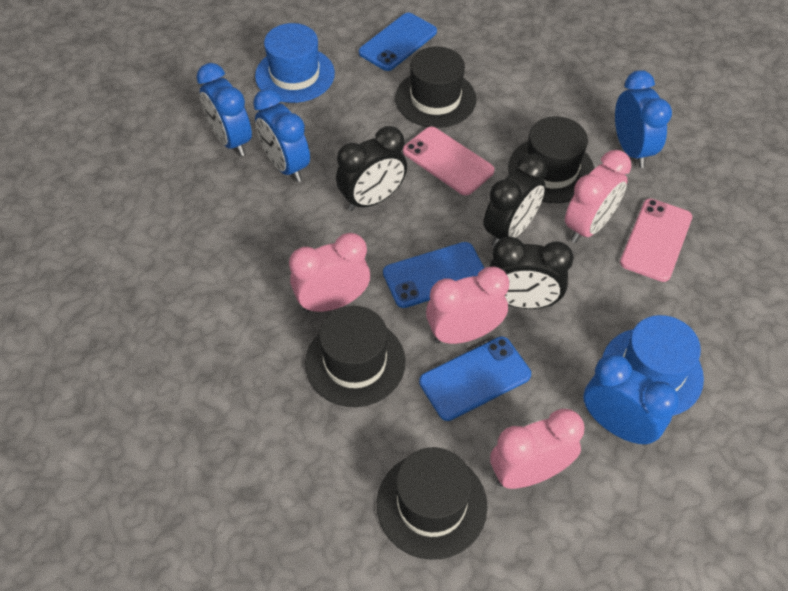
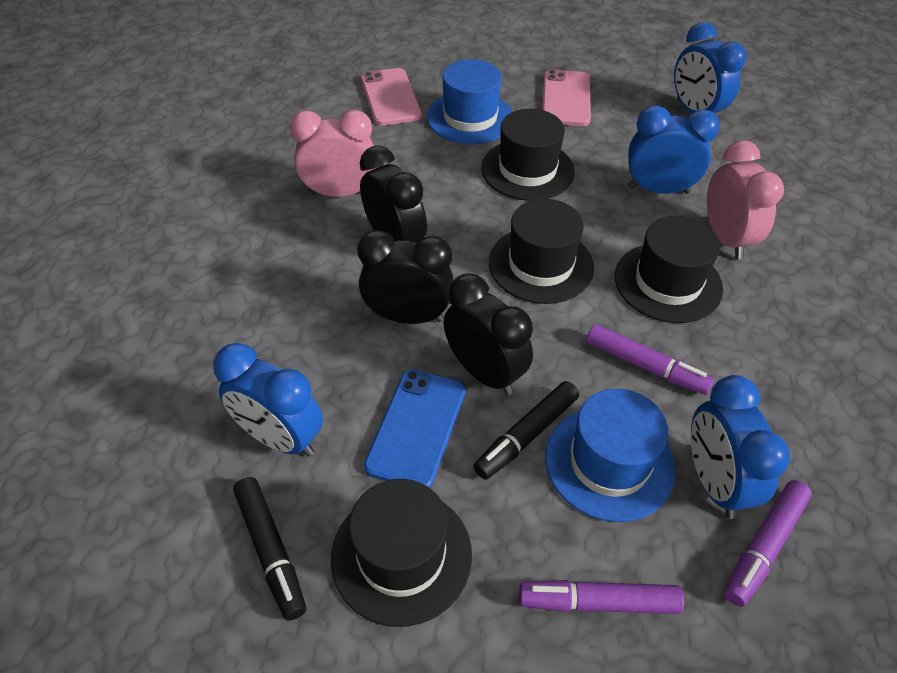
black marker: none = 0 -> [233,477,306,621] [473,381,579,480] = 2
blue phone: [359,13,437,71] [383,242,484,308] [419,337,531,421] = 3 -> [364,369,466,488] = 1
pink clock: [289,233,370,313] [426,266,509,344] [490,409,584,489] [565,150,631,243] = 4 -> [290,110,375,197] [707,140,784,259] = 2
purple marker: none = 0 -> [519,580,684,614] [586,324,714,395] [724,480,812,607] = 3

